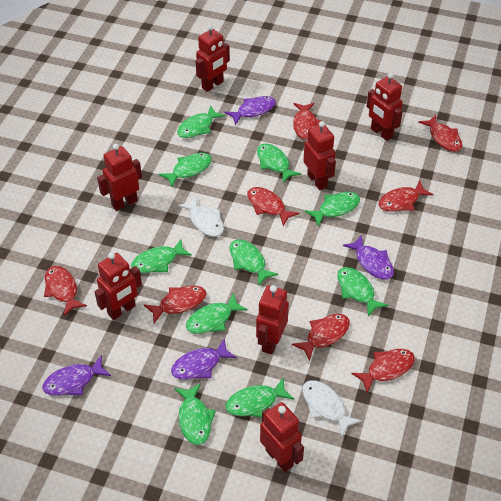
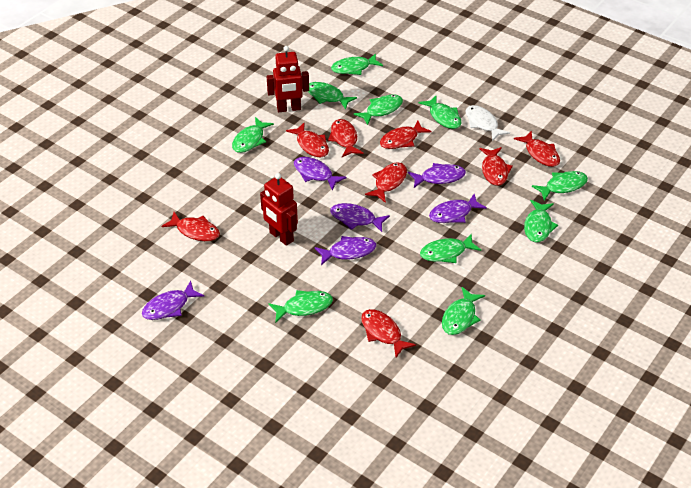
purple fish: [42,355,111,396] [171,339,237,380] [224,96,276,125] [343,235,394,280] = 4 -> [142,281,204,320] [294,157,347,190] [315,236,376,265] [330,203,390,232] [408,163,466,188] [429,194,487,223] = 6
red robot: [95,252,142,320] [97,144,142,211] [196,25,230,92] [256,285,289,354] [260,402,304,472] [303,121,336,190] [367,73,403,141] = 7 -> [260,173,298,246] [267,46,309,112] = 2
white fish: [178,195,224,237] [302,380,362,436] = 2 -> [466,105,510,141] = 1

